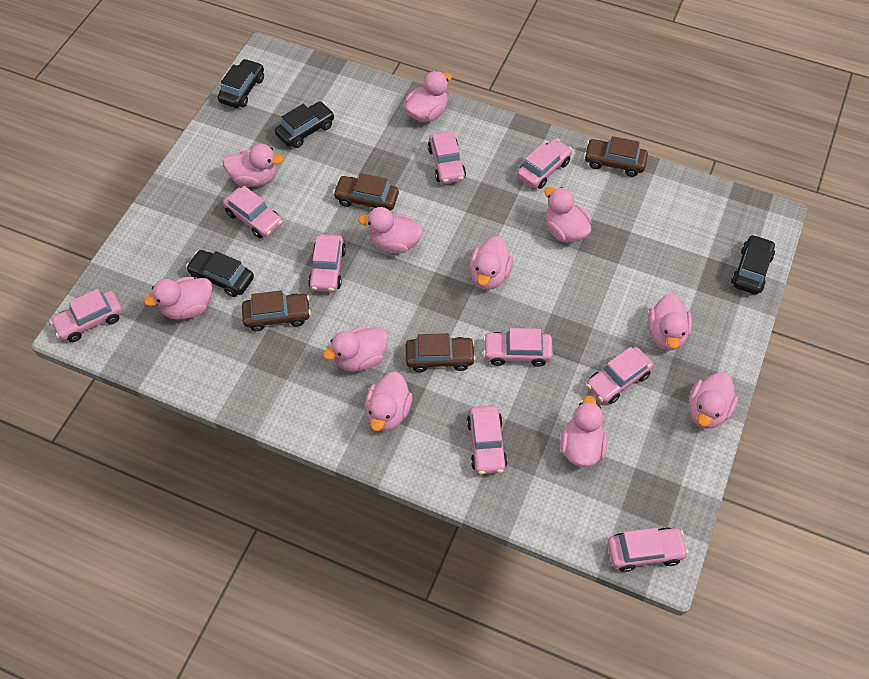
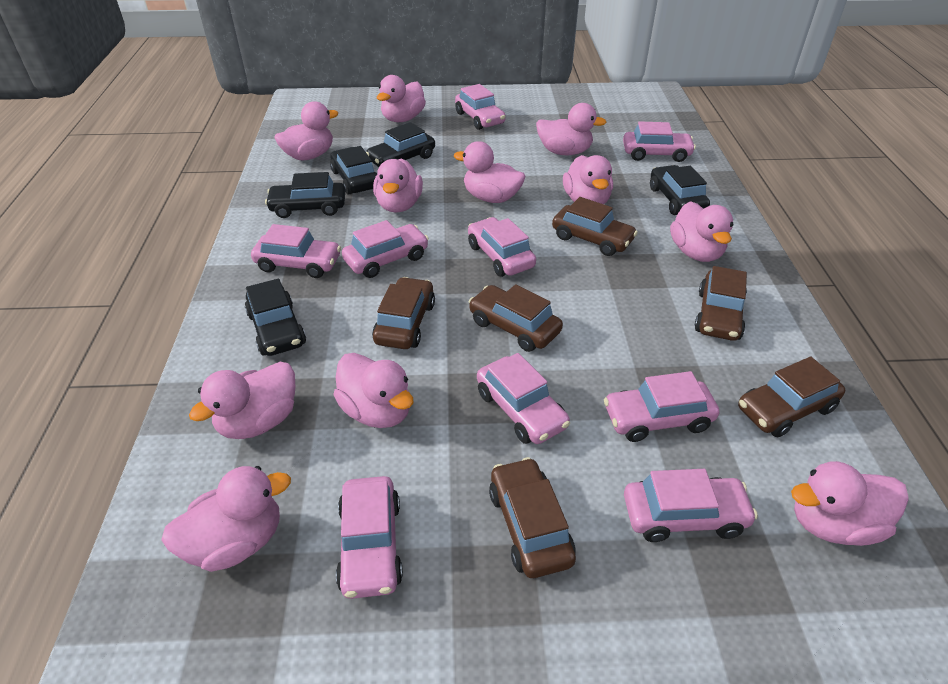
black car: [186,250,254,297] [218,59,264,108] [275,101,335,148] [731,234,775,295] = 4 -> [245,279,306,356] [265,172,345,218] [330,146,377,195] [366,122,435,167] [650,165,710,215] = 5
brown car: [242,290,311,331] [333,173,399,211] [406,333,476,372] [584,136,648,177] = 4 -> [372,277,435,349] [469,284,563,352] [489,457,576,578] [552,197,638,256] [695,266,747,341] [738,357,845,437] = 6

